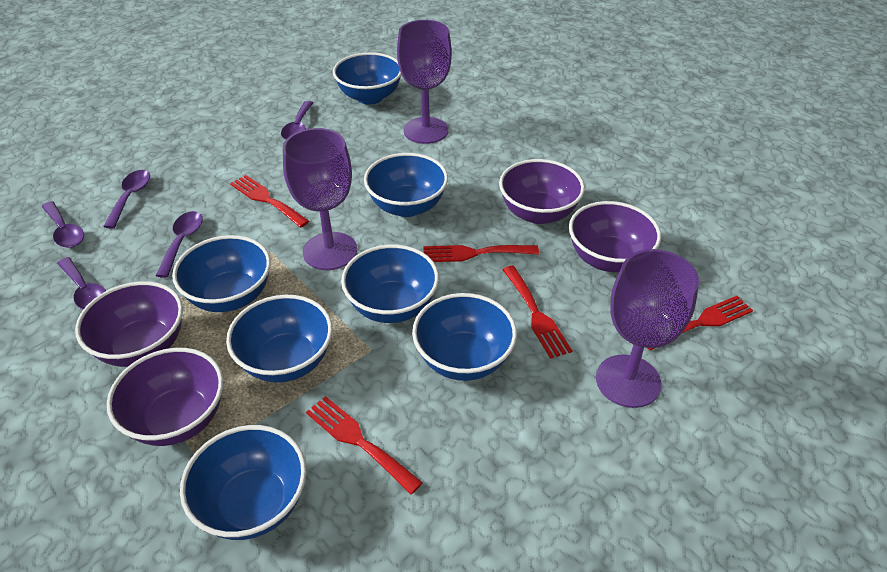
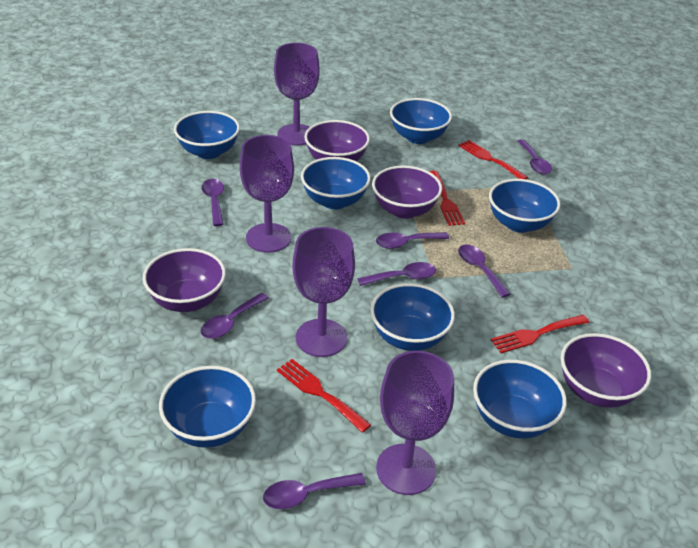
purple goblet: [283,128,357,270] [397,20,452,144] [596,249,699,408] = 3 -> [240,135,294,253] [274,43,320,145] [292,227,355,357] [376,351,454,495] = 4
purple spoon: [41,201,84,248] [57,257,106,310] [103,170,150,229] [156,211,203,278] [281,101,313,140] = 5 -> [201,293,269,339] [202,179,224,226] [263,473,366,509] [358,262,436,286] [376,232,449,249] [458,244,510,298] [517,139,552,174] = 7
red fork: [230,175,309,228] [306,396,423,494] [423,245,539,262] [502,266,572,359] [647,296,753,350] = 5 -> [277,359,371,433] [429,171,465,226] [458,140,528,179] [491,315,589,353] = 4

